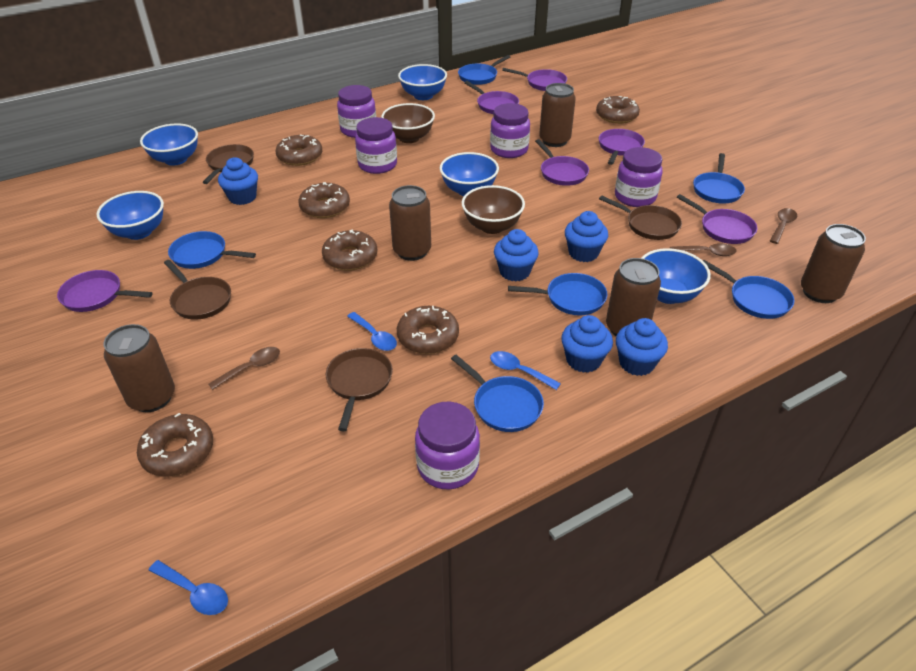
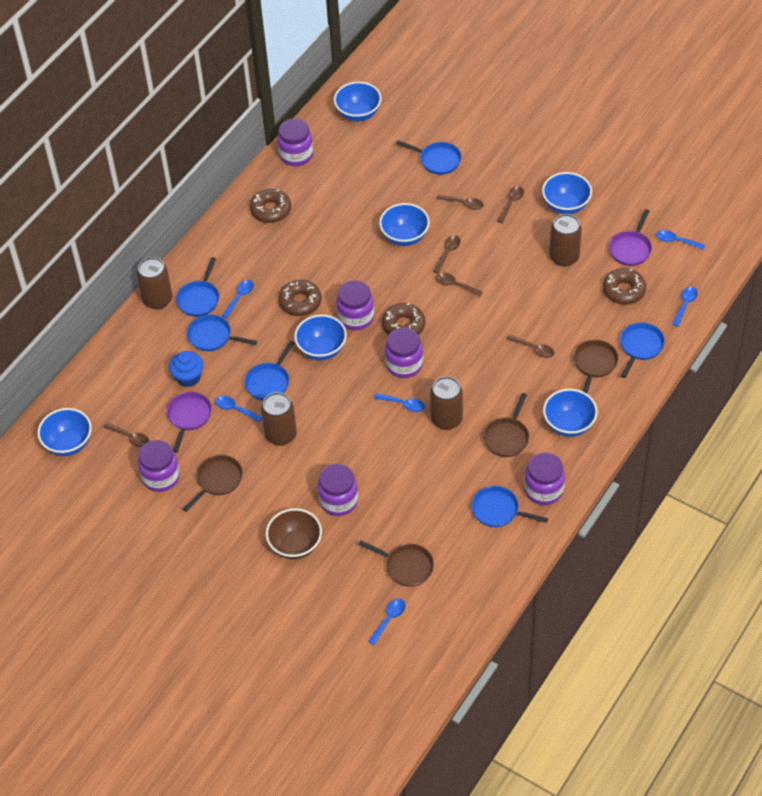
blue bowl: [96,191,164,240] [140,123,198,166] [398,64,447,100] [440,152,499,196] [641,248,711,304] = 5 -> [38,408,92,456] [294,314,347,360] [334,82,382,121] [379,203,430,246] [542,172,592,214] [543,389,598,437] = 6
blue cupcake: [218,157,258,205] [494,229,539,282] [561,315,613,373] [565,211,608,262] [616,318,668,376] = 5 -> [169,351,204,387] = 1
blue spoon: [149,560,228,615] [347,312,397,351] [490,351,561,390] = 3 -> [215,396,262,423] [222,280,254,318] [368,599,406,645] [374,393,425,412] [656,230,705,250] [672,287,698,327] = 6
brown bowl: [381,103,435,143] [461,185,525,234] = 2 -> [266,508,322,559] = 1
brown can: [104,324,175,412] [389,185,431,261] [539,83,576,147] [606,258,661,336] [801,224,866,303] = 5 -> [137,257,172,310] [261,392,297,446] [430,376,463,430] [549,214,582,267] = 4
brown donut: [137,413,213,476] [276,135,322,166] [299,182,350,218] [322,230,377,271] [397,306,459,354] [596,96,640,124] = 6 -> [250,189,291,223] [278,280,321,316] [382,303,425,335] [603,268,646,305] = 4
brown spoon: [209,347,280,390] [670,243,736,256] [770,208,797,244] = 3 -> [103,422,149,447] [433,235,461,273] [436,195,484,210] [436,272,483,297] [497,186,524,223] [506,335,554,358] = 6
purple jar: [337,85,376,138] [355,117,397,174] [415,402,480,489] [490,103,530,158] [615,147,662,207] = 5 -> [138,440,180,492] [277,118,313,166] [318,464,358,516] [336,280,374,330] [385,327,423,378] [524,453,565,505] = 6
purple pan: [57,270,153,312] [464,81,519,114] [502,68,567,91] [535,139,589,186] [599,129,645,165] [677,194,757,244] = 6 -> [167,392,212,453] [609,209,652,266] = 2

